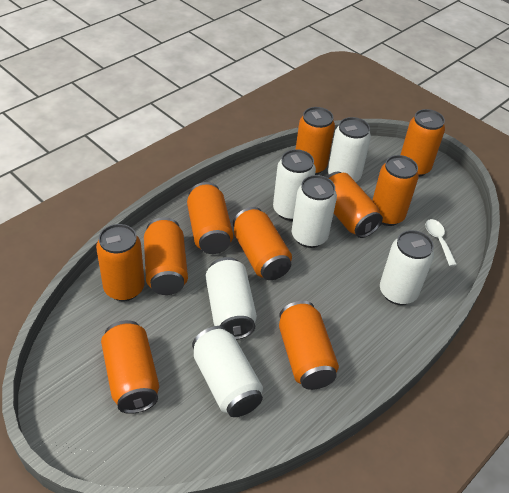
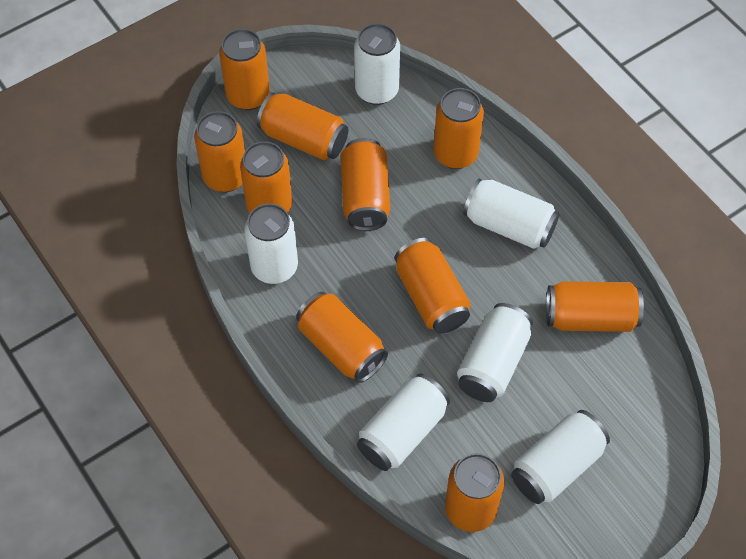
white spoon: [425,219,457,266] = 1 -> none = 0

